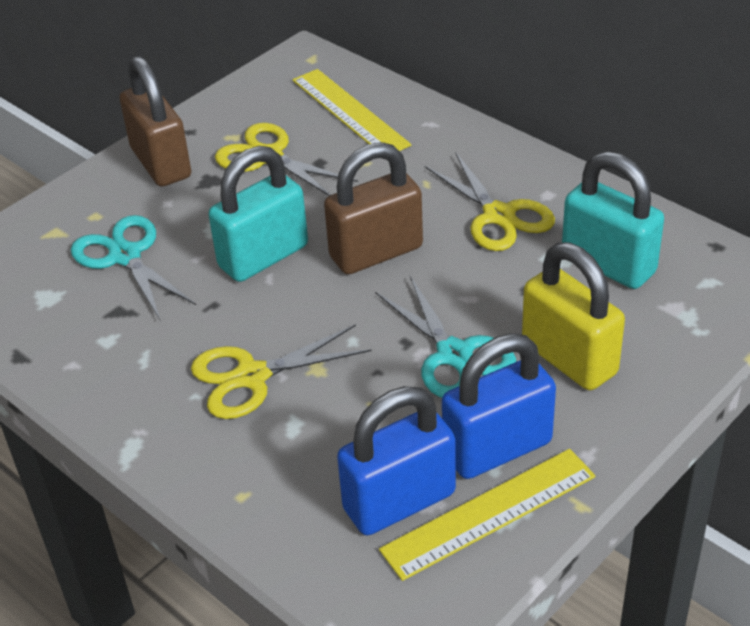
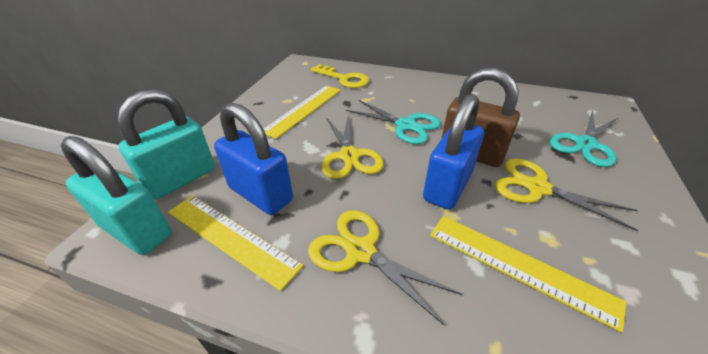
brown padlock: [120,56,191,187] [324,142,423,274] = 2 -> [442,68,520,167] = 1
yellow key: none = 0 -> [311,64,369,88] = 1
yellow padlock: [522,242,625,390] = 1 -> none = 0
yellow ruler: [293,69,411,151] [379,449,595,581] = 2 -> [168,195,303,291] [263,86,341,139] [430,216,626,333] = 3

